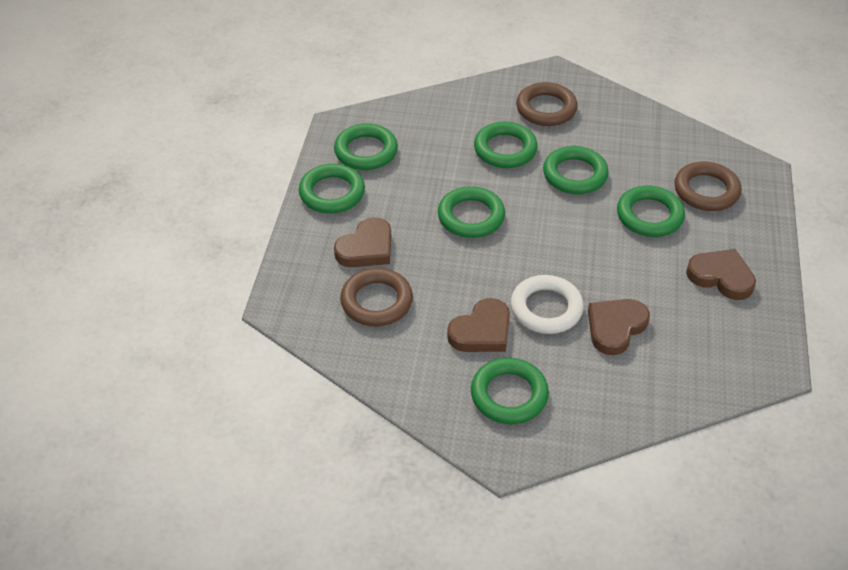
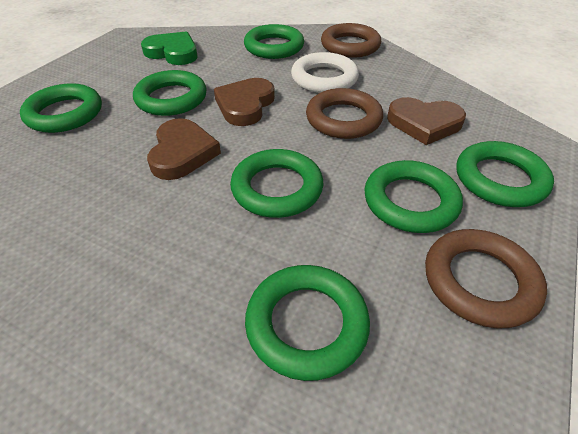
brown heart: [334,217,391,267] [447,298,510,352] [588,299,650,355] [686,249,756,300] = 4 -> [147,118,221,180] [214,78,275,126] [387,97,466,145] = 3
green heart: none = 0 -> [141,31,198,65] = 1

